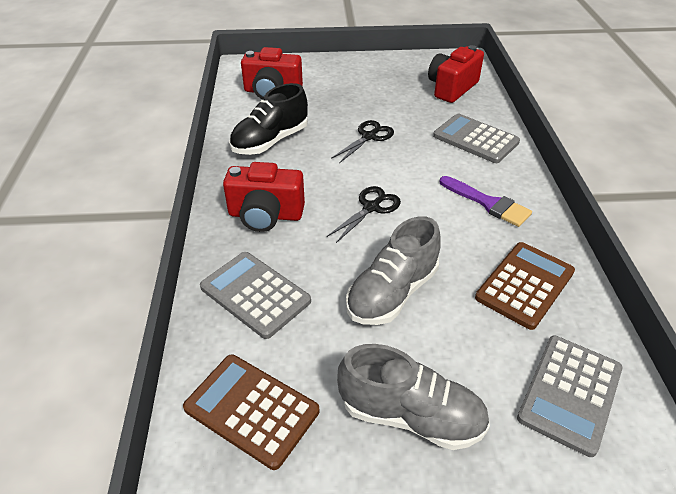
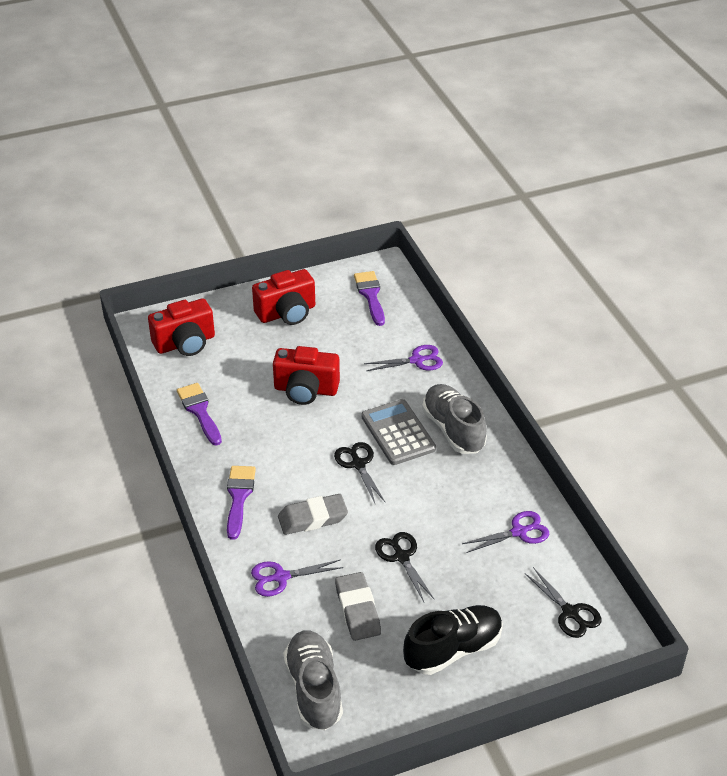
black scissors: [327,186,401,243] [331,120,394,163] = 2 -> [334,442,385,505] [375,532,435,602] [524,567,602,638] = 3
brown calculator: [183,354,319,470] [475,242,575,330] = 2 -> none = 0
grey calculator: [200,252,311,339] [433,114,520,163] [517,335,622,457] = 3 -> [361,399,436,465] = 1
grey eraser: none = 0 -> [278,494,348,535] [335,572,381,641] = 2
purple brush: [440,176,532,227] = 1 -> [177,383,222,446] [227,466,256,540] [354,271,385,326] = 3
purple scissors: none = 0 -> [251,559,344,597] [364,345,443,371] [462,511,549,553] = 3

